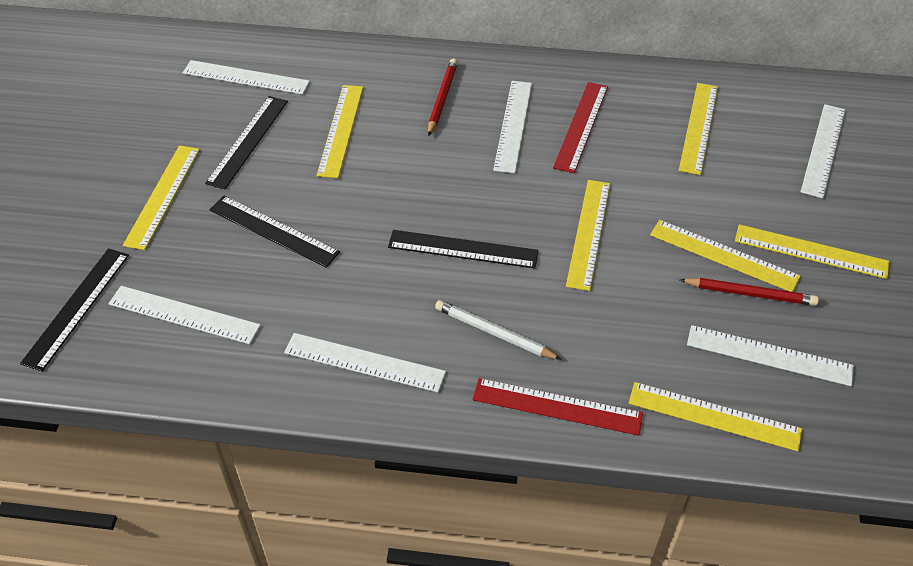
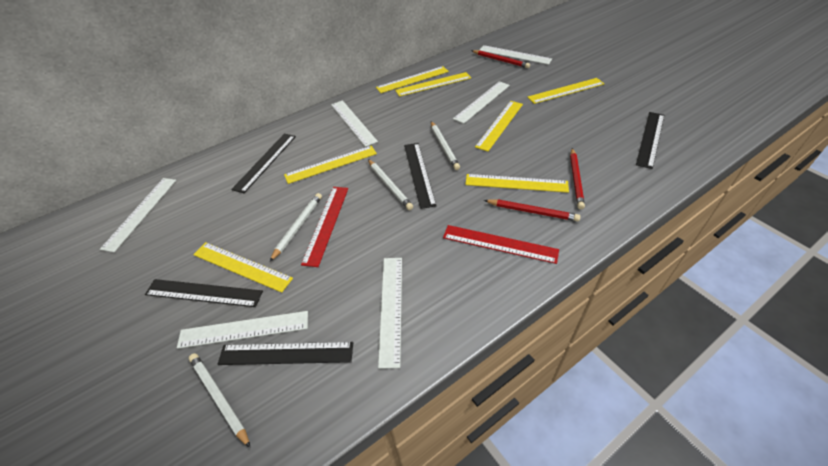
black ruler: [20,248,129,372] [205,96,288,189] [209,196,340,268] [388,230,539,268] = 4 -> [145,279,263,307] [217,342,353,365] [231,133,296,193] [404,143,436,209] [636,112,664,169] = 5
red pencil: [428,59,458,136] [680,278,819,306] = 2 -> [471,50,530,68] [484,199,581,221] [570,148,585,209] = 3
white pencil: [435,300,562,360] = 1 -> [189,353,250,448] [270,193,322,262] [368,159,413,210] [431,121,460,170] = 4

